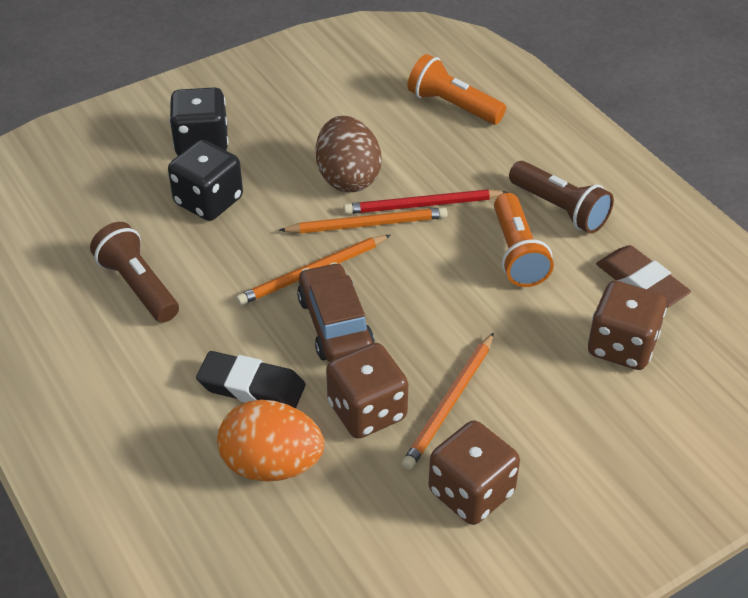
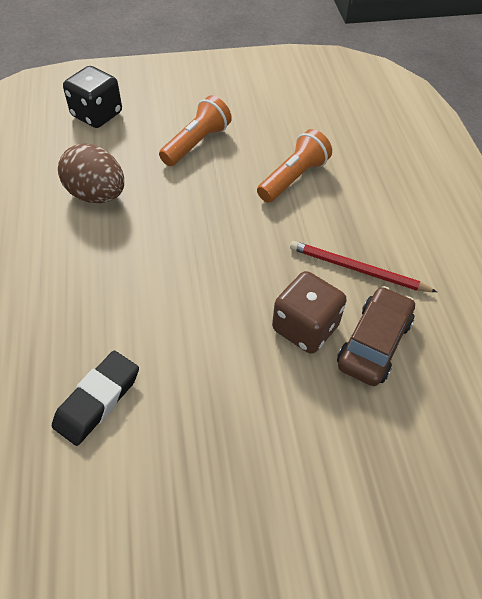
black dice: [168,140,243,221] [169,87,228,156] = 2 -> [63,66,122,128] = 1
brown dice: [326,343,408,439] [428,420,520,525] [588,281,667,370] = 3 -> [272,271,347,354] = 1
brown eraser: [596,245,691,308] = 1 -> none = 0
brown flashlight: [90,222,179,323] [509,161,614,234] = 2 -> none = 0
orange egg: [217,400,324,482] = 1 -> none = 0
orange pencil: [236,235,390,305] [279,208,448,233] [402,332,494,470] = 3 -> none = 0

